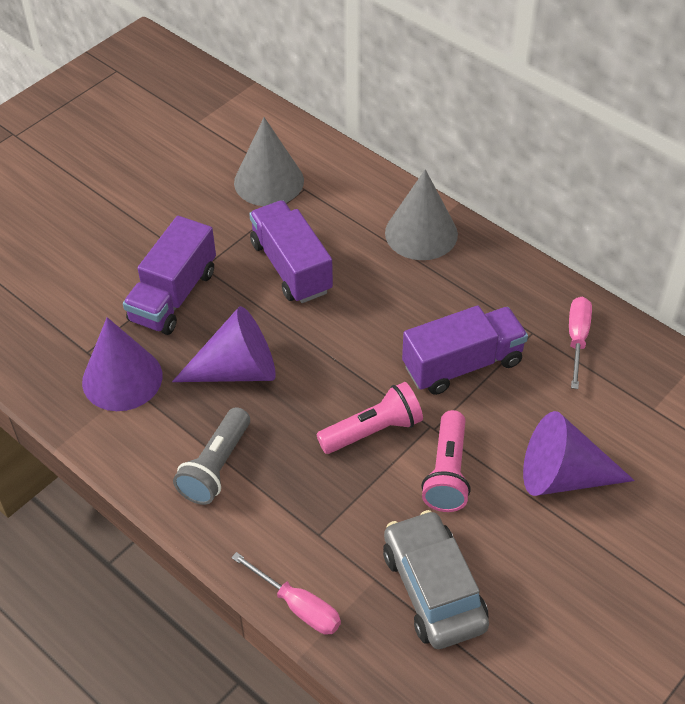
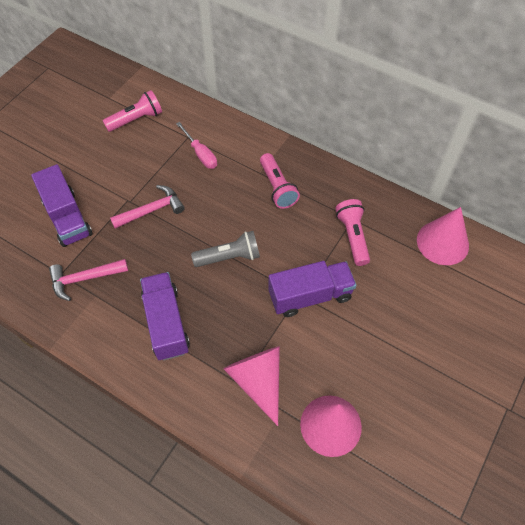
grey car: [383,510,489,649] = 1 -> none = 0
grey cone: [234,117,304,206] [385,169,458,260] = 2 -> none = 0
pink cone: none = 0 -> [223,346,280,426] [300,396,362,457] [417,207,469,265] = 3
pink flashlight: [317,382,423,454] [421,410,471,512] = 2 -> [103,90,162,132] [260,153,300,209] [335,199,370,266] = 3
pink hammer: none = 0 -> [49,259,128,301] [110,185,185,229] = 2
pink screwdriver: [231,552,341,635] [569,297,592,389] = 2 -> [176,122,217,169] = 1
purple cone: [82,317,162,411] [172,306,276,382] [523,411,635,496] = 3 -> none = 0

